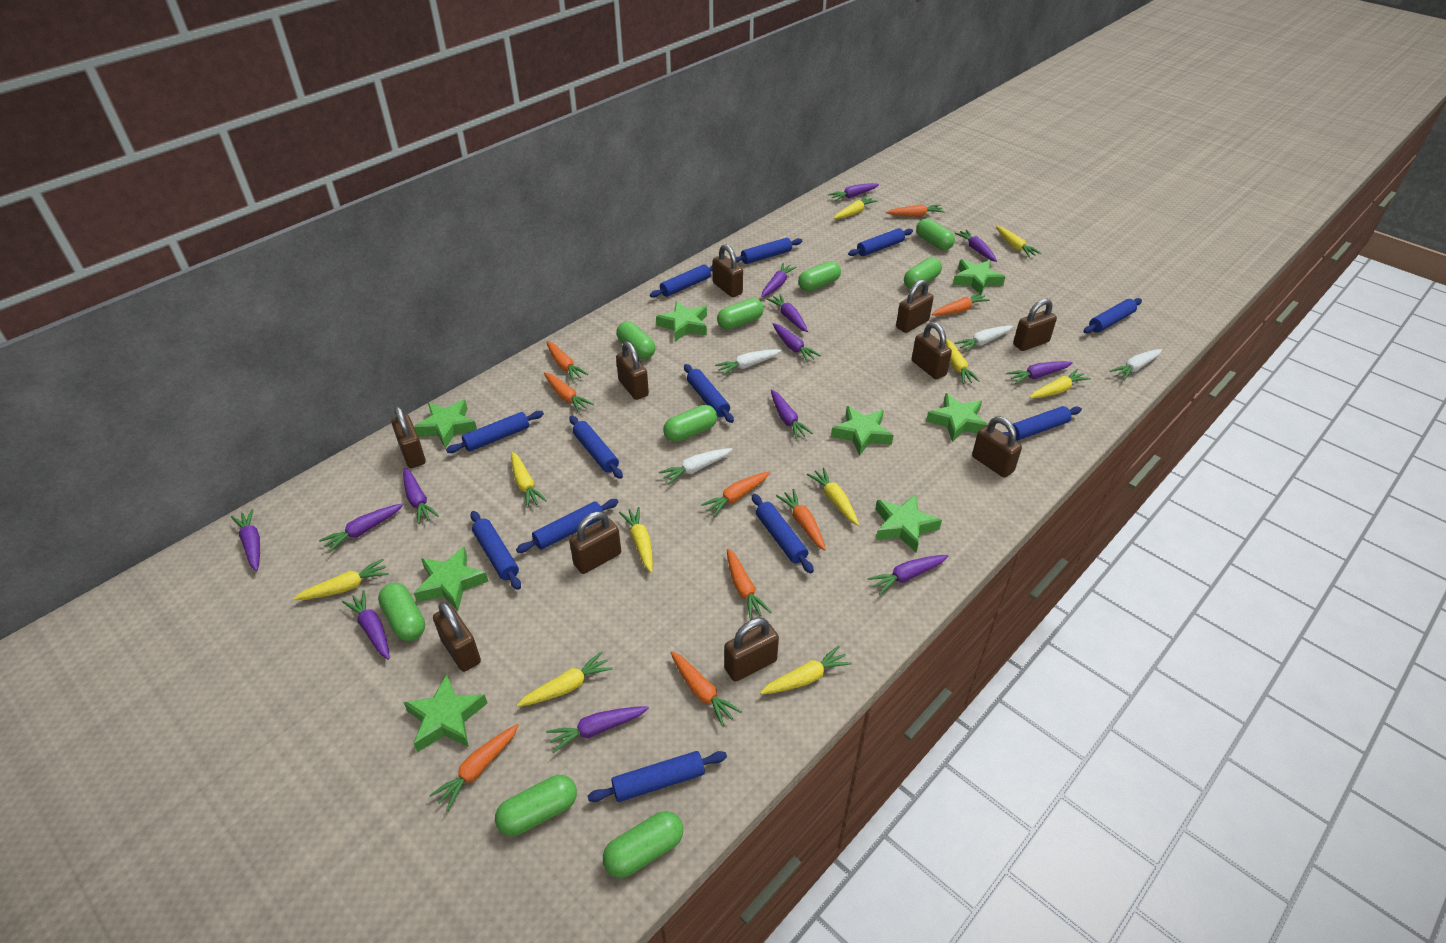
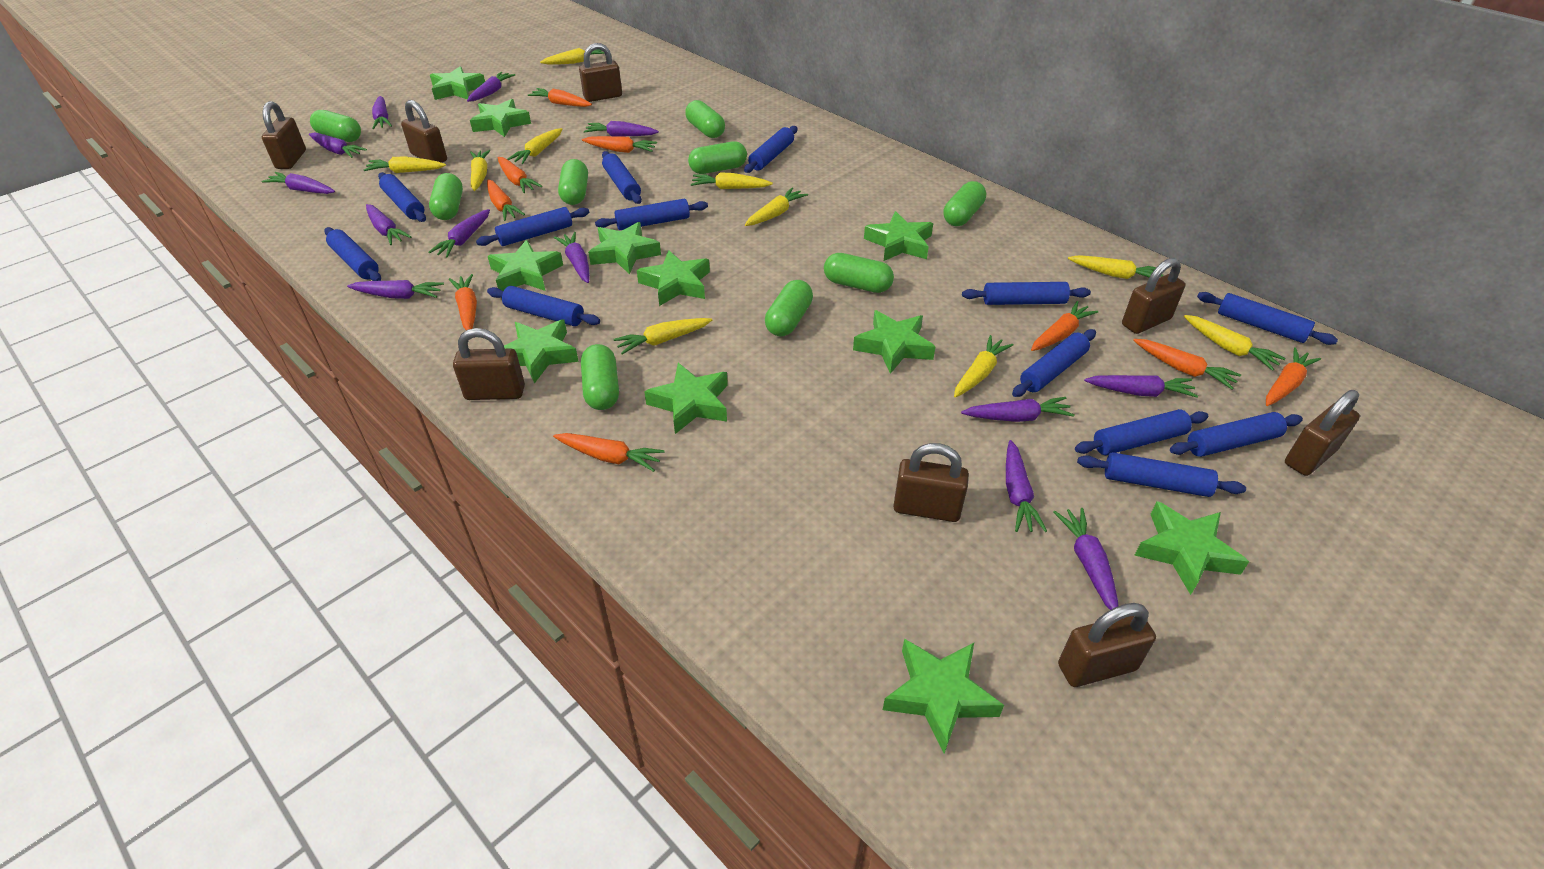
blue rolling pin: [446,411,544,453] [470,511,521,590] [516,499,618,553] [569,416,623,479] [587,751,727,802] [650,264,713,298] [684,364,734,423] [736,238,802,264] [752,494,814,573] [848,228,913,256] [1002,406,1082,441] [1083,298,1142,334] = 12 -> [324,227,381,281] [378,172,426,222] [476,207,589,246] [487,286,600,326] [595,199,708,230] [602,151,642,204] [744,126,797,173] [962,282,1091,305] [1012,329,1096,397] [1075,409,1208,455] [1077,452,1246,497] [1170,412,1303,457] [1197,292,1338,345] = 13
brown padlock: [391,406,426,468] [433,602,481,672] [569,512,621,574] [616,341,649,400] [713,244,743,297] [724,618,779,682] [896,279,934,333] [912,322,952,379] [972,417,1022,478] [1013,299,1057,351] = 10 -> [262,101,306,169] [401,100,447,163] [453,328,525,400] [579,43,622,102] [893,443,969,522] [1058,603,1156,687] [1122,258,1185,334] [1285,390,1360,476] = 8
green star: [403,674,487,752] [414,400,477,449] [414,547,488,611] [656,301,707,341] [831,406,894,456] [875,494,942,553] [926,393,988,442] [953,259,1005,295] = 8 -> [430,66,485,100] [470,99,531,137] [488,240,563,291] [504,320,579,384] [588,222,661,274] [637,250,710,306] [644,363,728,434] [853,310,935,374] [864,211,933,261] [883,639,1004,753] [1135,501,1249,595] = 11
white carrot: [659,448,733,485] [715,349,782,375] [955,326,1013,352] [1110,349,1162,380] = 4 -> none = 0

